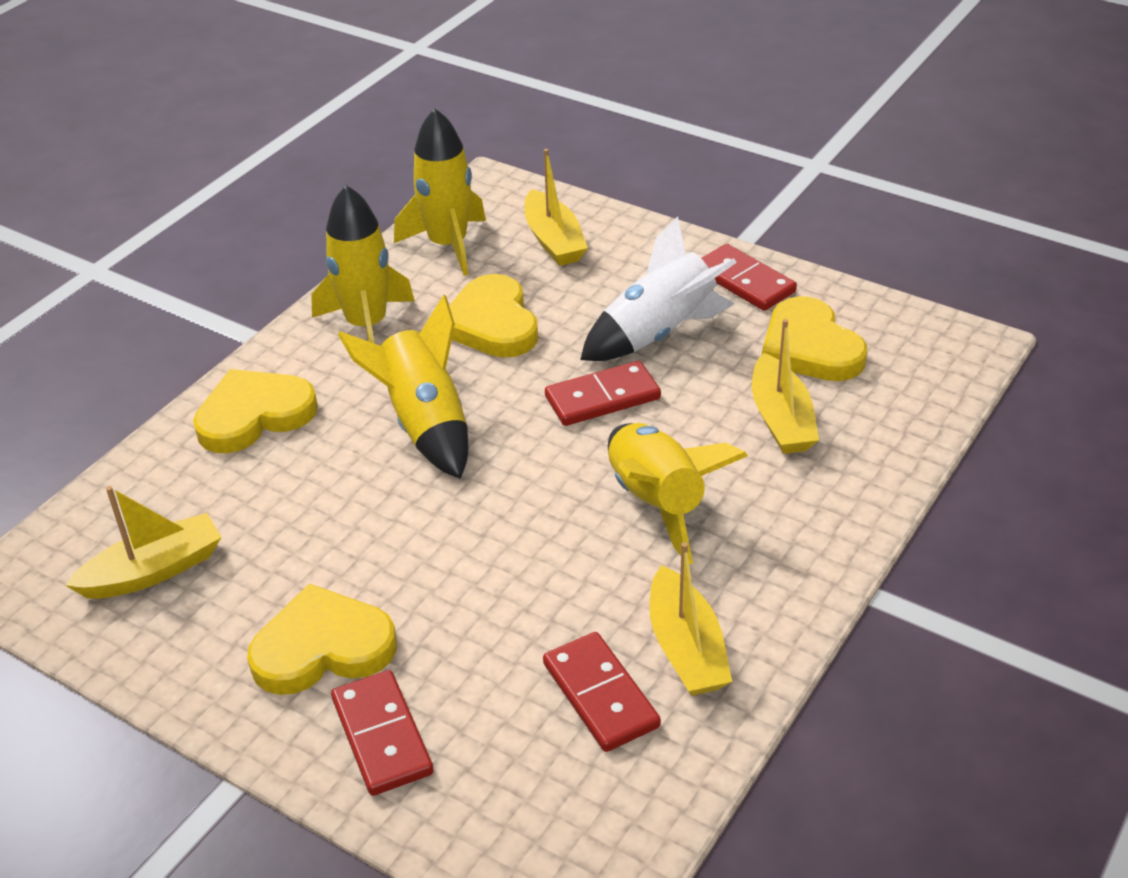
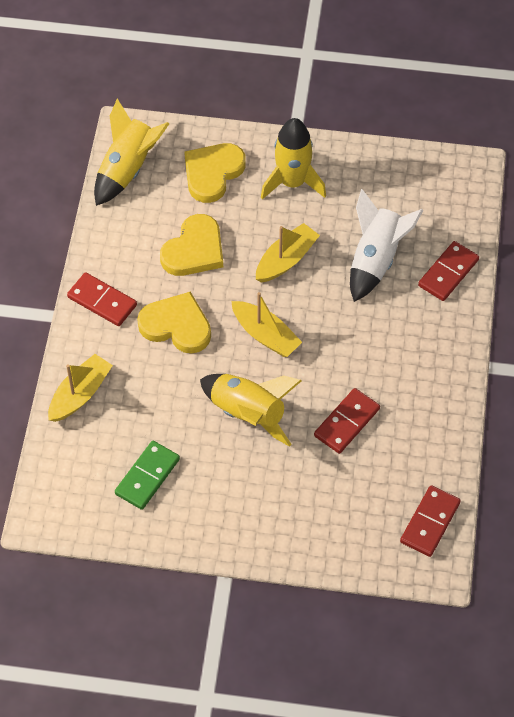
green domino: none = 0 -> [115,441,180,510] = 1
yellow boat: [65,486,222,599] [525,149,588,266] [650,542,732,696] [752,319,819,454] = 4 -> [48,354,113,422] [231,292,302,357] [256,223,320,283] = 3
yellow heart: [193,369,318,453] [247,584,397,695] [449,274,538,358] [762,296,867,381] = 4 -> [137,292,211,354] [160,214,223,276] [184,143,246,203] = 3
yellow rocket: [311,185,415,344] [338,295,468,479] [394,108,486,276] [608,423,748,564] = 4 -> [94,99,169,206] [200,374,302,447] [261,118,326,199] = 3

